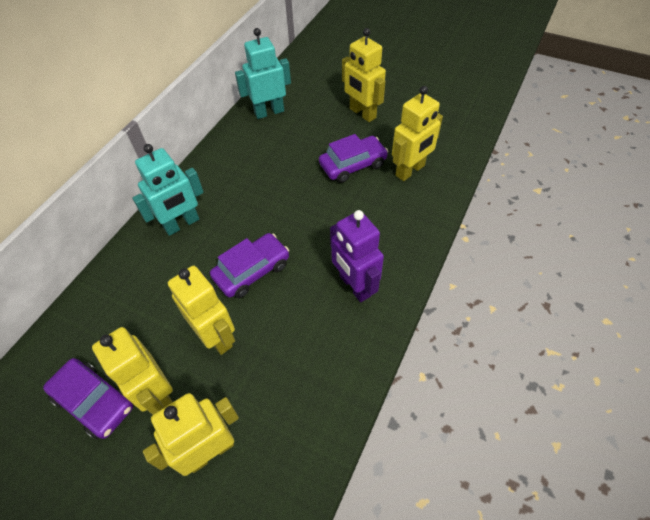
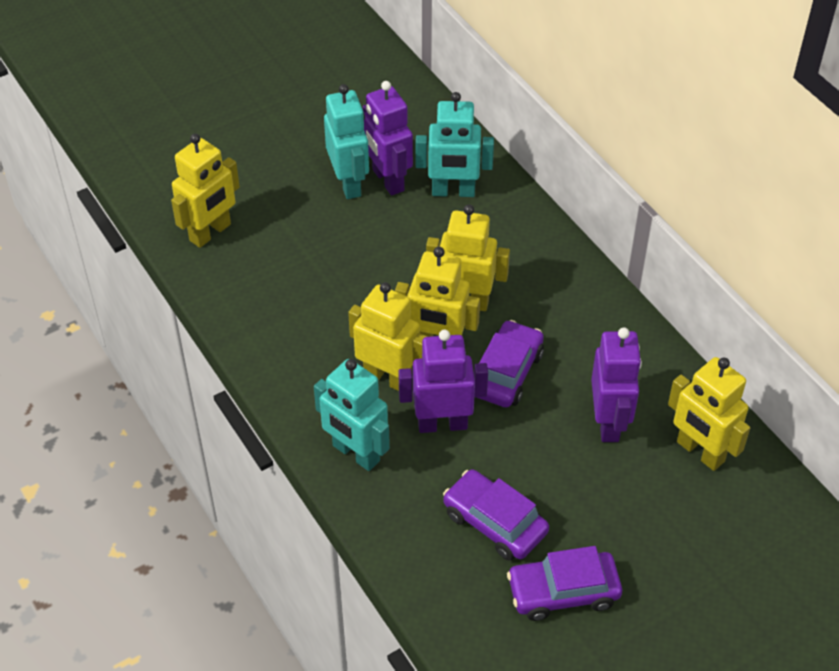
purple robot: [330,210,384,302] = 1 -> [363,81,413,196] [398,330,488,433] [591,327,642,442] = 3
turquoise robot: [133,144,204,236] [235,28,291,119] = 2 -> [314,359,390,471] [324,84,369,199] [415,92,494,197] = 3

